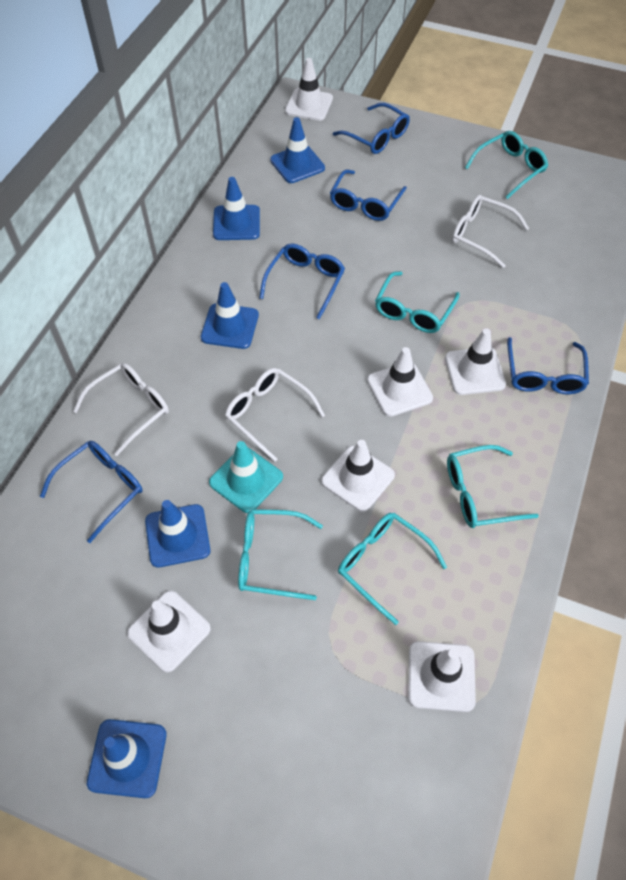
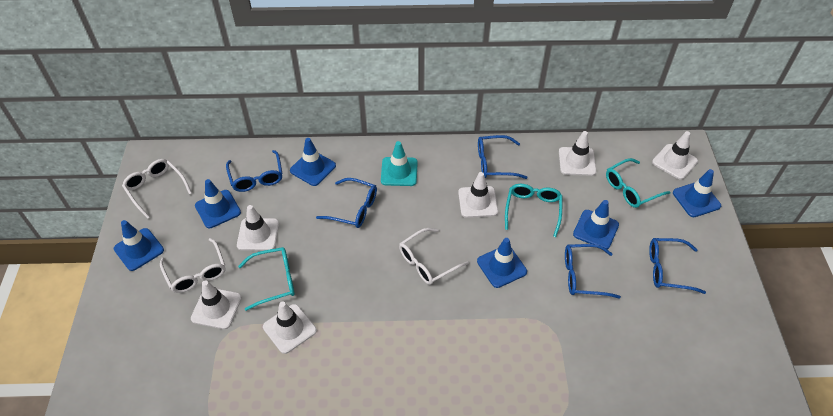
blue traffic cone: [87,719,167,798] [145,500,211,568] [201,282,259,349] [213,177,260,240] [270,117,325,183] = 5 -> [114,220,164,271] [195,179,241,228] [290,138,336,186] [477,238,527,288] [573,200,619,249] [673,169,721,217] = 6
turquoise glasses: [238,509,323,600] [338,513,447,625] [375,271,460,333] [447,445,539,528] [465,131,548,199] = 5 -> [238,247,295,311] [505,184,562,237] [606,158,670,208] = 3

